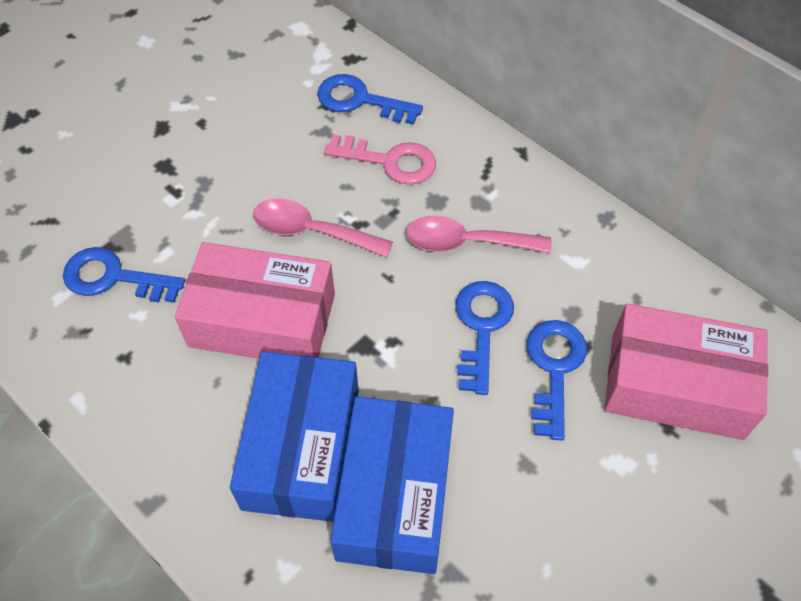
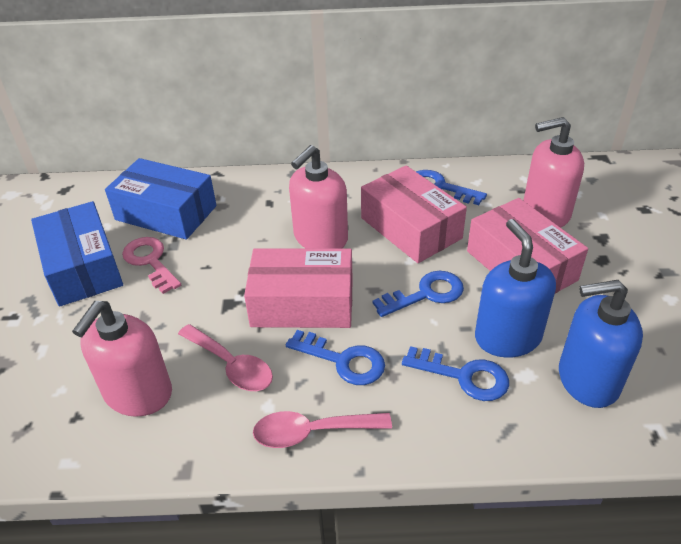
blue soap dispenser: none = 0 -> [475,219,556,358] [559,280,643,408] = 2
pink box: [175,242,335,359] [604,303,768,440] = 2 -> [244,248,353,328] [361,165,467,263] [467,198,588,294] = 3
pink soap dispenser: none = 0 -> [72,301,172,417] [289,145,348,249] [523,117,584,228] = 3

